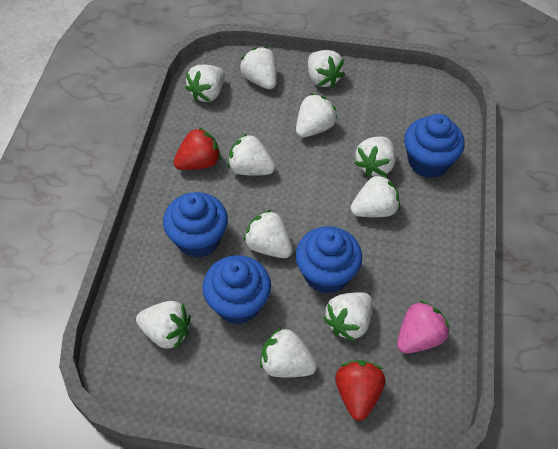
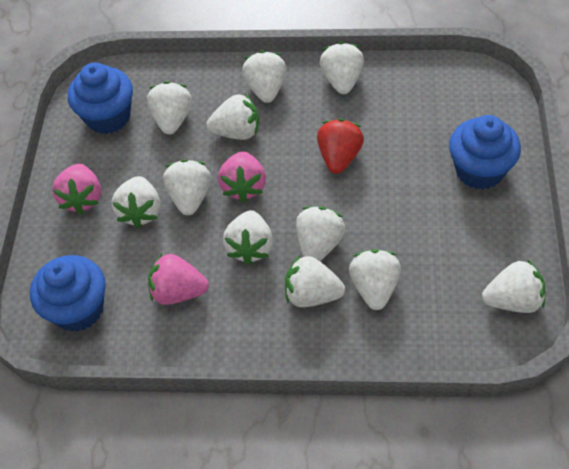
blue cupcake: [163,192,228,258] [202,255,271,324] [295,226,362,294] [404,114,465,178] = 4 -> [30,255,106,332] [68,63,133,134] [449,115,521,190] = 3
pink strawberry: [397,300,449,354] = 1 -> [52,164,101,214] [148,253,209,305] [218,151,266,202] = 3
red strawberry: [174,127,221,170] [335,360,386,421] = 2 -> [317,119,364,174] = 1

